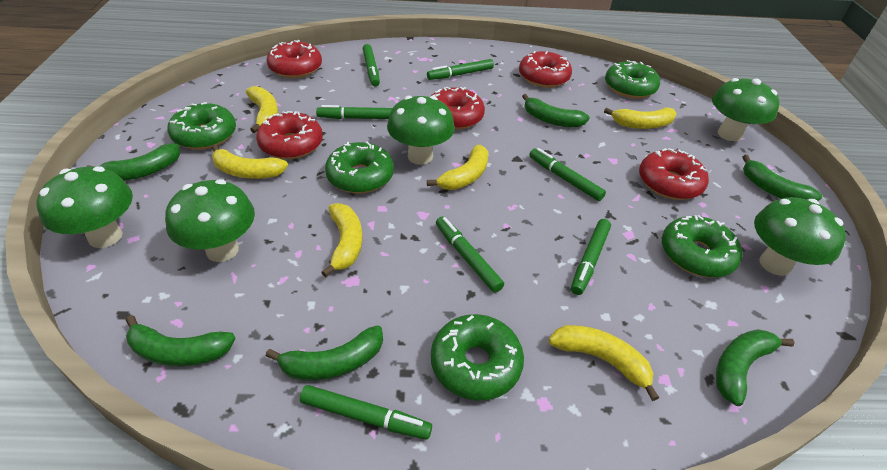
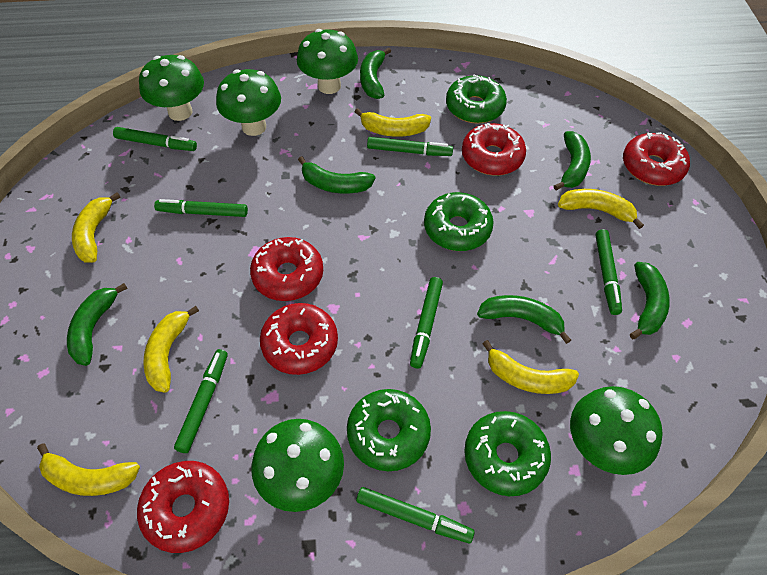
green donut: [167,102,236,150] [325,142,394,194] [431,314,524,401] [605,60,660,99] [662,215,742,278] = 5 -> [347,389,431,471] [424,192,494,251] [446,74,507,124] [464,411,551,496] = 4

